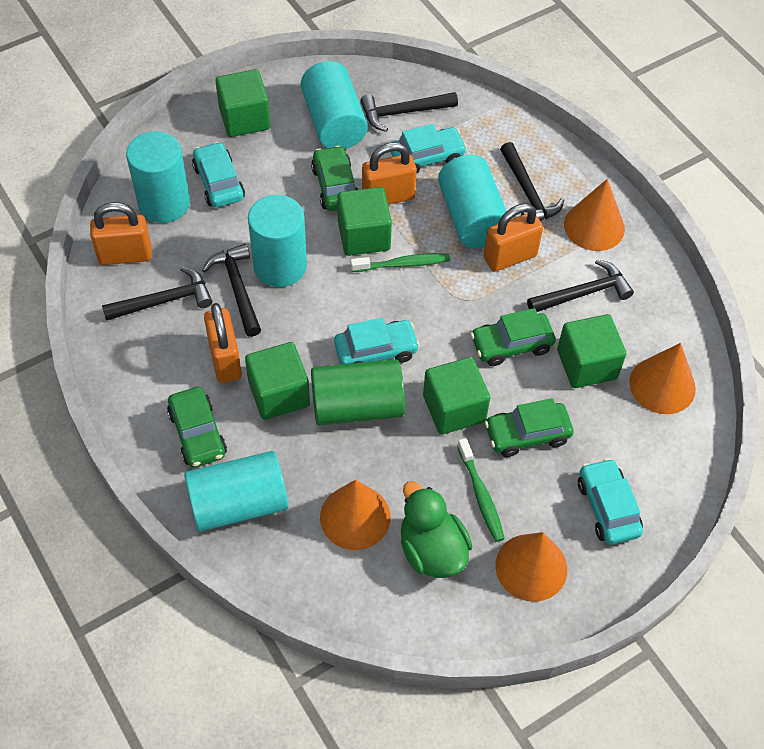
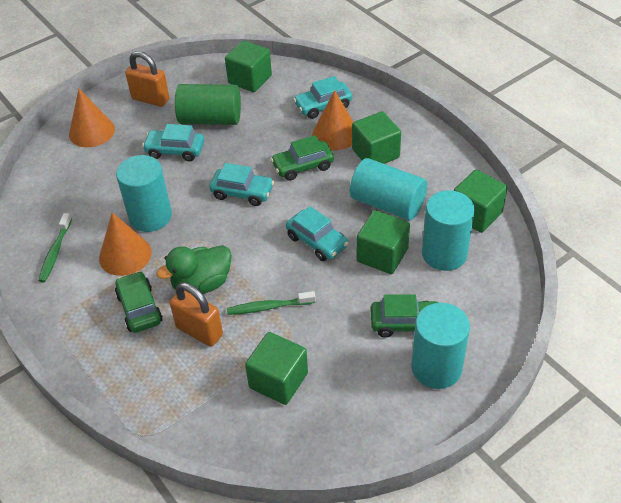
black hammer: [102,267,212,321] [202,244,261,337] [360,92,458,132] [500,142,564,221] [527,259,634,312] = 5 -> none = 0
green car: [167,387,227,468] [311,146,358,211] [471,308,556,366] [485,398,574,457] = 4 -> [115,271,163,333] [271,135,334,181] [371,294,438,338] = 3
orange cone: [320,480,391,550] [496,532,567,602] [564,179,625,251] [629,343,696,414] = 4 -> [69,89,115,147] [99,212,152,276] [312,90,353,150] = 3
orange padlock: [90,202,152,265] [204,303,242,383] [362,142,417,204] [484,203,543,272] = 4 -> [125,51,169,107] [170,283,223,347] = 2
turquoise cylinder: [126,131,190,223] [184,451,288,532] [248,195,307,287] [301,61,368,149] [438,155,507,248] = 5 -> [116,155,172,232] [350,158,427,220] [412,303,470,389] [422,190,475,271] = 4

